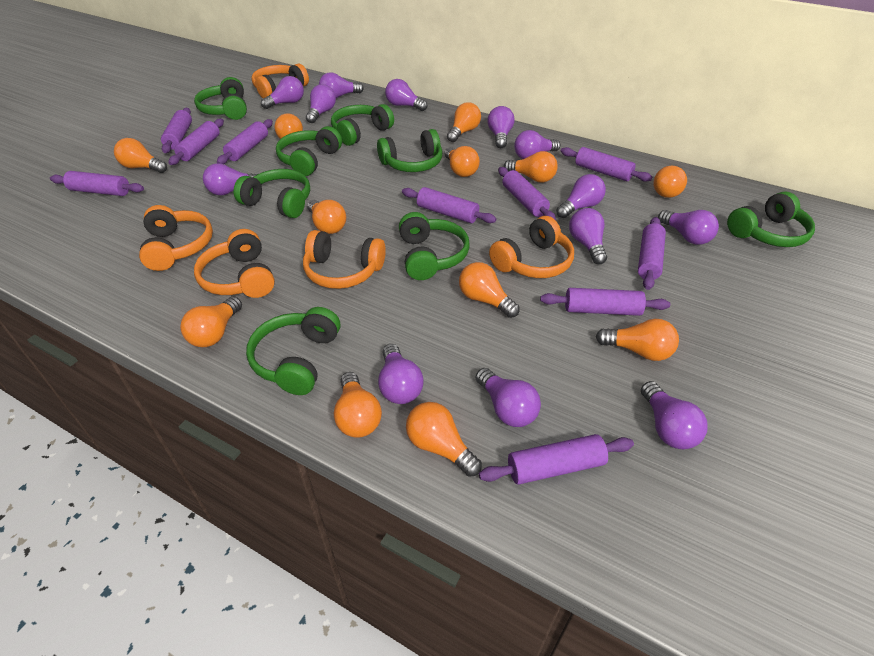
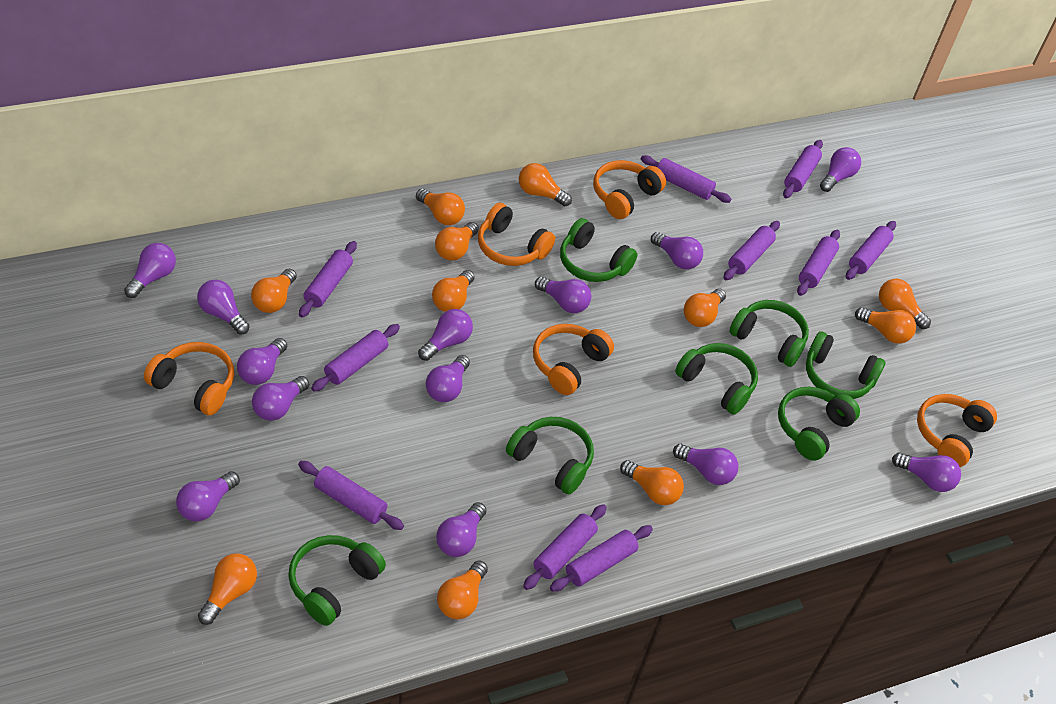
green headphones: [194,77,247,120] [234,169,310,218] [246,307,340,395] [276,126,342,176] [331,104,394,146] [377,129,442,172] [399,212,470,280] [727,191,815,247] = 8 -> [288,535,386,626] [506,417,594,495] [560,218,637,282] [675,343,758,415] [729,300,809,367] [778,387,860,461] [806,331,885,399] = 7
orange light bulb: [114,138,167,173] [180,296,242,347] [274,113,303,139] [307,200,346,234] [334,372,382,438] [406,402,482,477] [445,146,480,177] [447,102,481,142] [459,262,520,318] [504,151,558,182] [596,319,679,361] [653,166,687,198] = 12 -> [198,553,257,625] [251,269,297,313] [416,189,465,225] [432,270,474,312] [435,222,479,261] [437,561,488,619] [519,163,572,206] [620,460,684,505] [684,288,726,327] [855,307,916,344] [879,279,931,329] = 11

